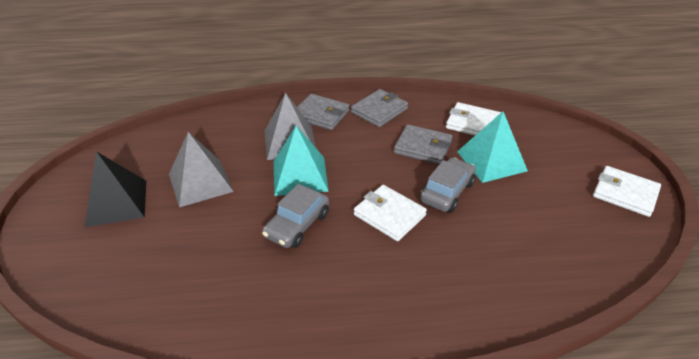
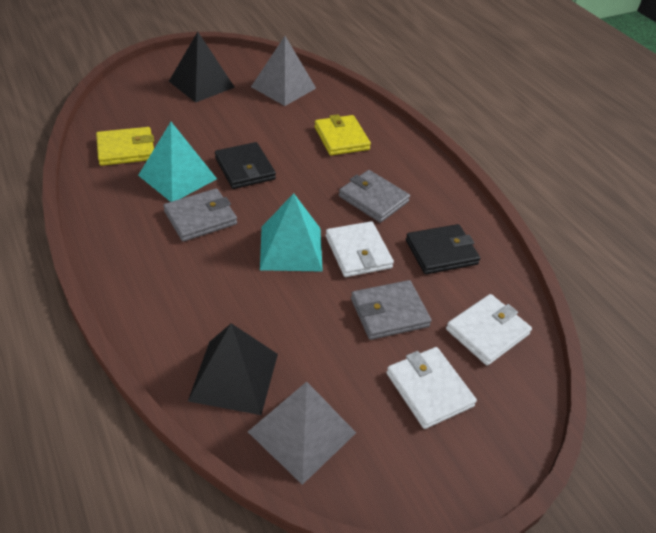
black pyramid: [84,151,146,228] = 1 -> [169,32,235,103] [188,323,278,415] = 2
black wallet: none = 0 -> [215,142,276,189] [406,224,480,275] = 2
grey car: [262,184,329,248] [420,158,476,212] = 2 -> none = 0
yellow wallet: none = 0 -> [96,127,154,166] [314,114,371,155] = 2

